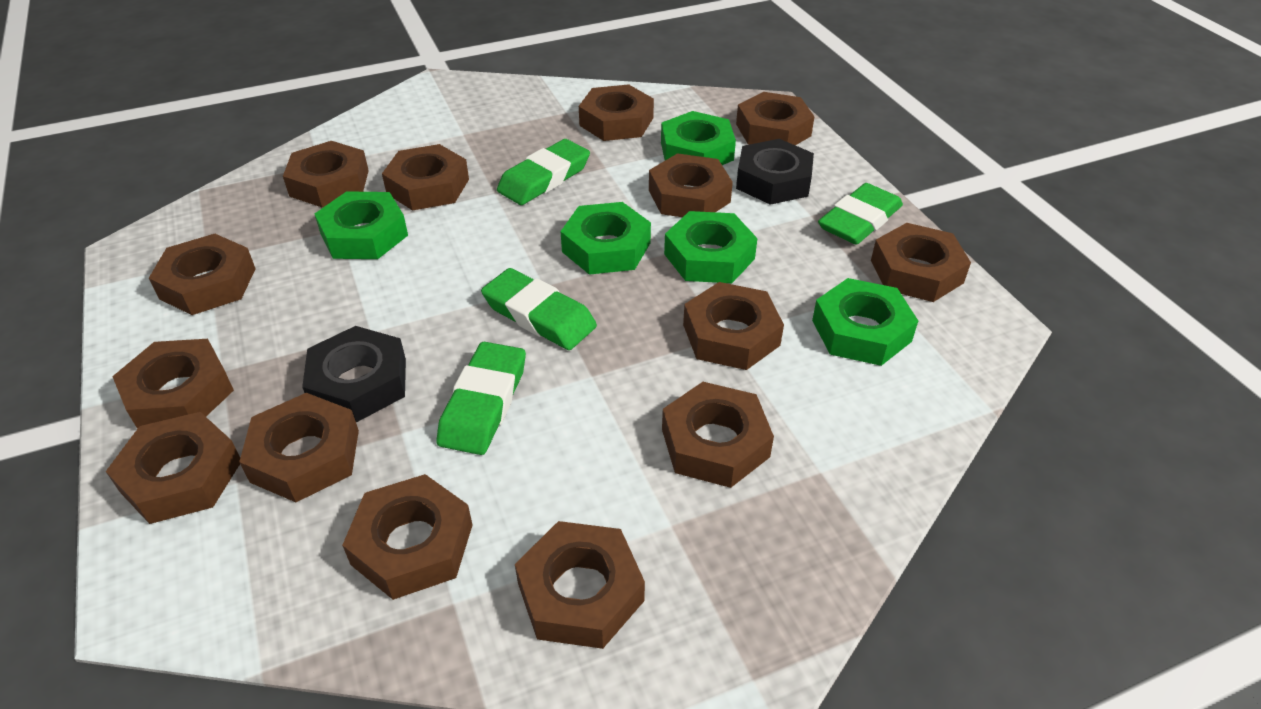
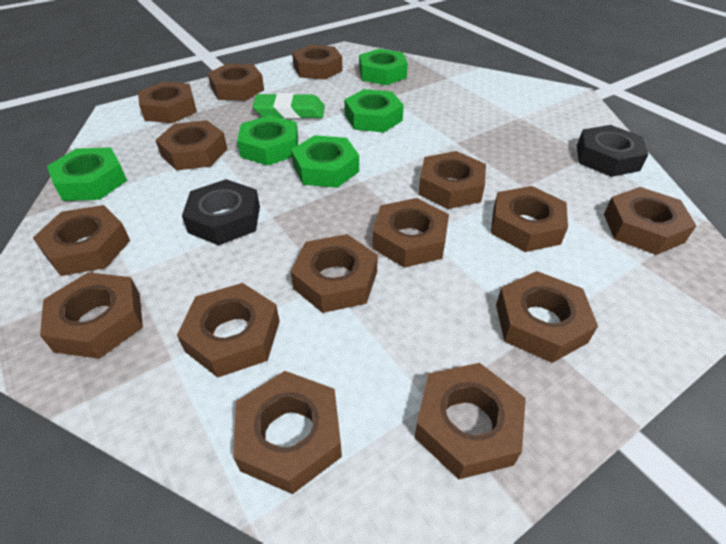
brown nut: [106,412,240,524] [112,339,234,429] [149,234,256,315] [239,393,359,502] [283,141,369,208] [342,474,473,600] [382,144,469,211] [515,521,645,649] [579,84,654,141] [649,153,733,217] [662,382,774,488] [683,282,784,370] [736,92,815,145] [871,223,971,302] = 14 -> [33,205,130,276] [40,272,143,359] [138,82,197,123] [156,120,227,170] [177,283,280,378] [208,64,264,101] [233,371,342,494] [290,234,378,313] [292,45,343,80] [372,198,449,268] [414,363,526,479] [418,151,486,209] [491,186,568,252] [496,271,598,363] [604,187,697,255] = 15
green eraser: [436,342,526,455] [481,268,597,350] [497,139,590,205] [818,183,903,245] = 4 -> [252,93,325,119] = 1

